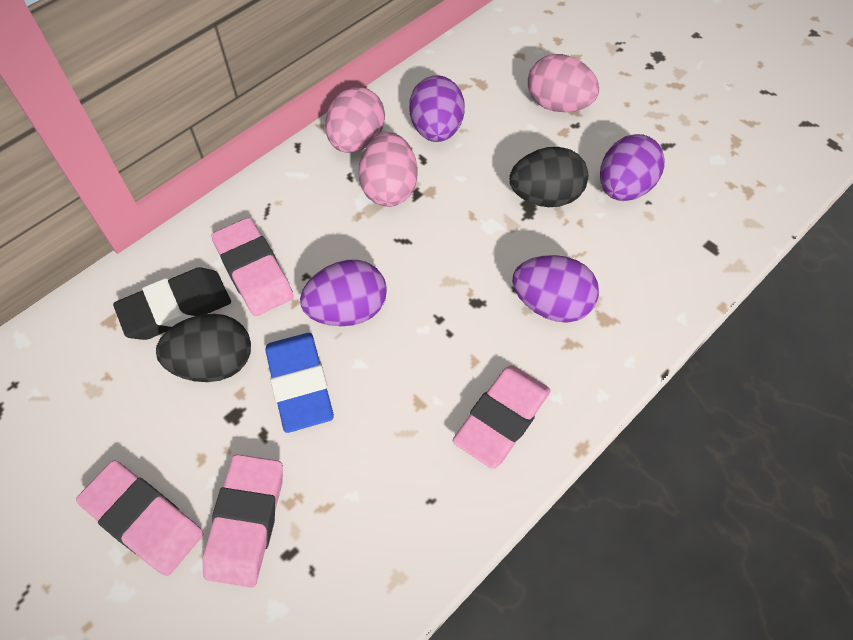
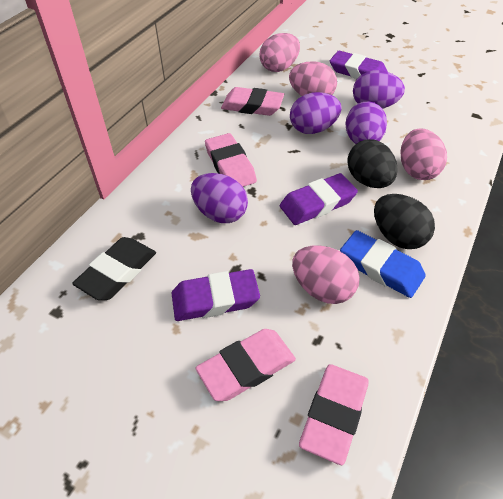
pink egg: [325,87,385,153] [358,132,417,207] [528,54,599,112] = 3 -> [259,33,300,72] [289,61,337,96] [292,246,360,304] [400,129,447,180] = 4
purple eraser: none = 0 -> [172,269,260,321] [280,173,358,225] [330,51,388,79] = 3

